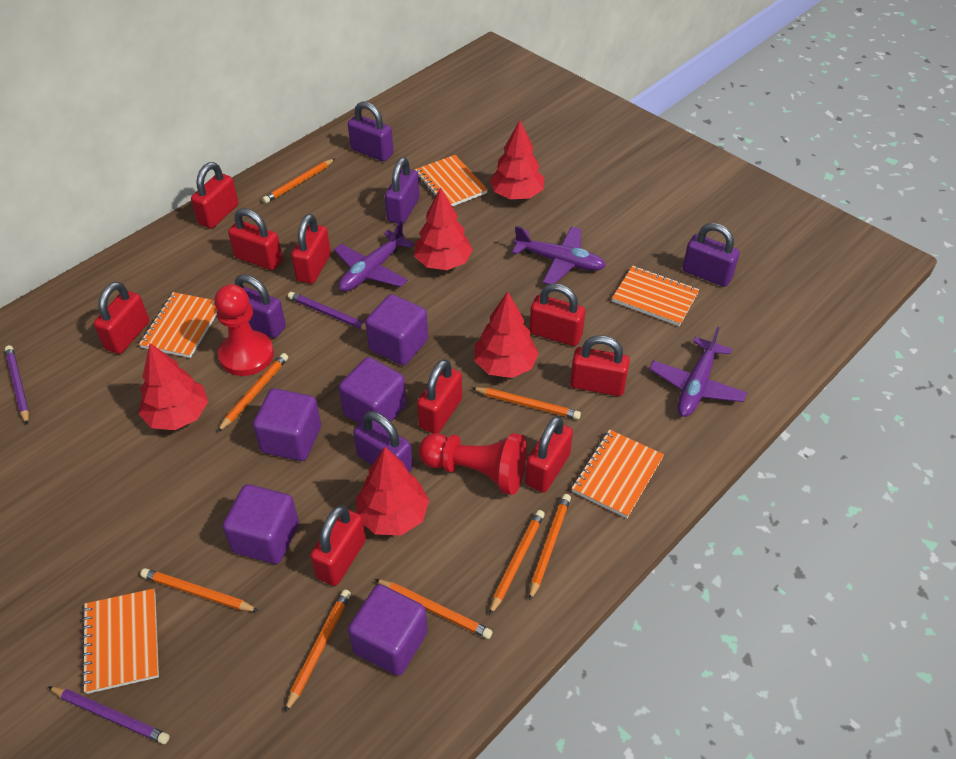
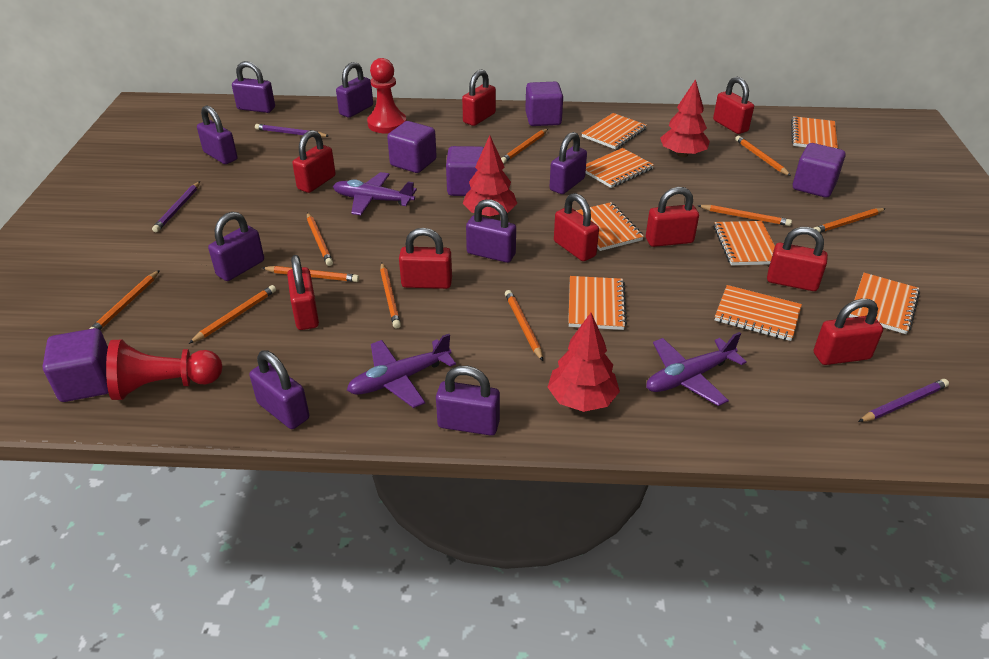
orange notebook: [81,589,159,694] [139,292,217,358] [415,155,488,206] [572,429,664,518] [612,266,699,326] = 5 -> [568,276,627,330] [576,202,644,251] [582,113,647,149] [586,148,654,188] [714,221,775,265] [715,285,802,341] [791,116,838,148] [849,273,920,334] = 8
orange pencil: [140,568,259,611] [217,353,288,432] [262,159,335,203] [285,589,351,713] [375,579,492,639] [472,387,581,419] [489,510,545,616] [529,494,571,601] = 8 -> [89,270,160,330] [189,285,276,344] [262,266,359,282] [307,212,333,266] [380,263,401,328] [501,129,548,164] [505,290,543,361] [697,205,792,226] [735,136,791,176] [813,208,886,233] = 10
purple padlock: [235,274,286,338] [348,101,394,161] [353,411,413,472] [385,157,419,224] [683,223,740,287] = 5 -> [197,105,238,164] [208,212,264,281] [232,61,275,113] [249,350,309,429] [336,62,373,118] [436,366,500,436] [466,199,516,263] [550,132,587,194] = 8
red tree: [139,343,208,430] [356,447,429,536] [414,187,473,270] [474,292,539,378] [490,120,544,199] = 5 -> [463,135,517,218] [548,313,620,412] [660,79,710,157] = 3

